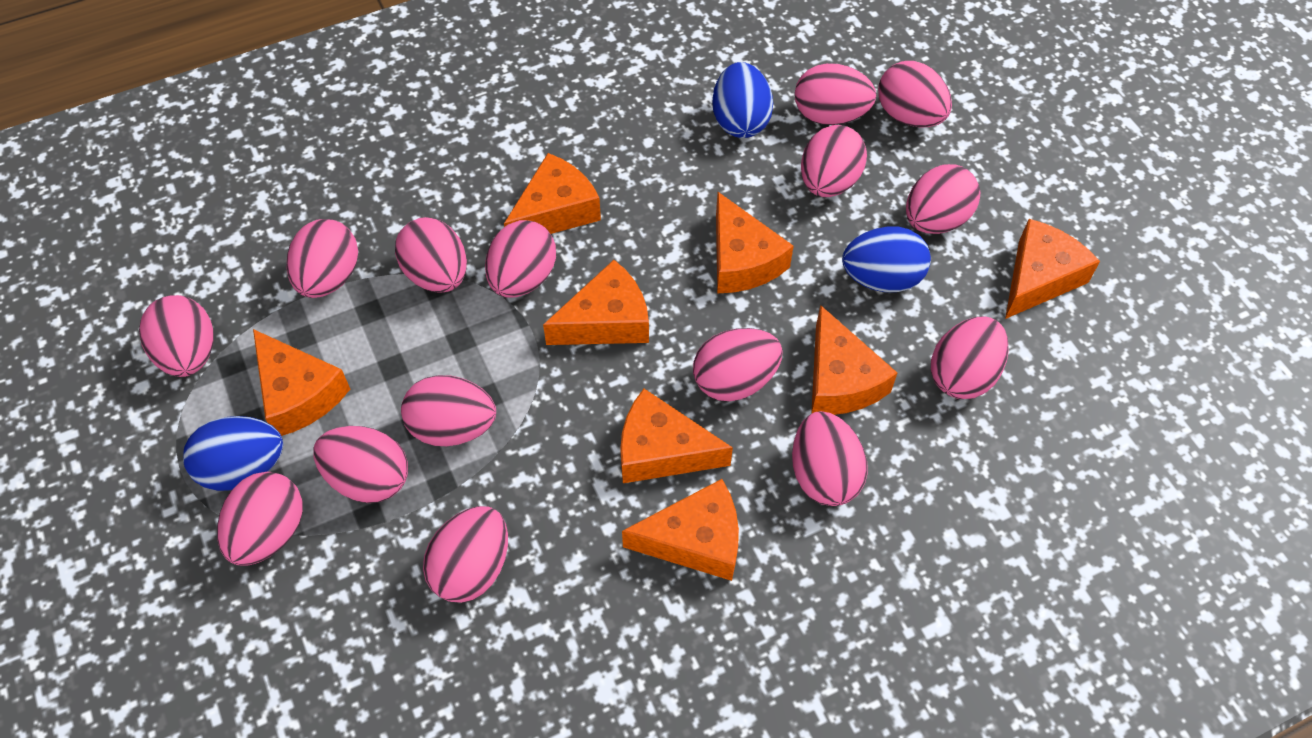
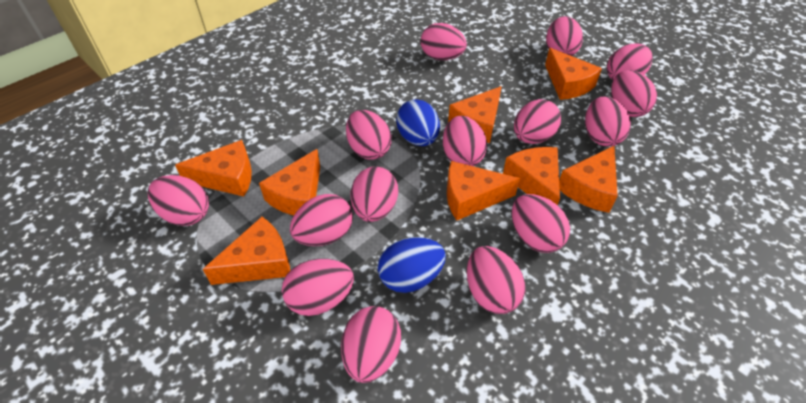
blue egg: [183,416,283,491] [712,62,773,138] [842,226,931,292] = 3 -> [378,237,446,293] [396,99,440,146] = 2

